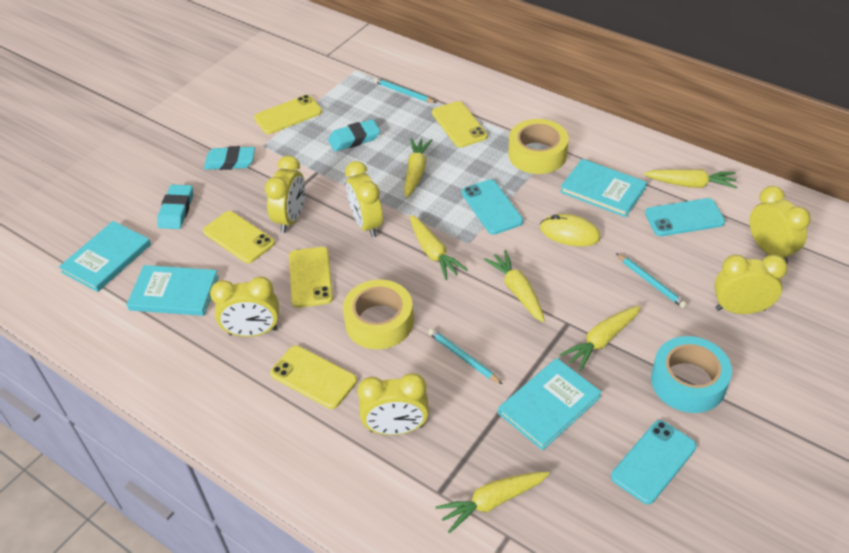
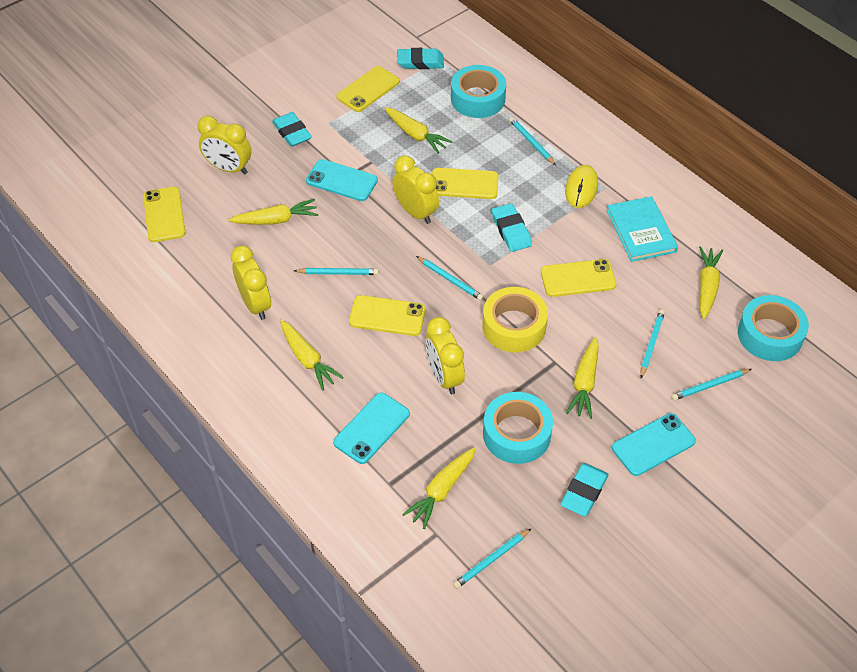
turquoise book: [59,221,151,292] [126,265,219,316] [498,358,602,450] [560,159,647,217] = 4 -> [607,196,678,262] = 1
turquoise eraser: [157,184,193,229] [204,146,255,170] [328,119,380,152] = 3 -> [272,112,312,147] [397,48,444,69] [492,203,532,252] [560,463,609,516] = 4
turquoise pencil: [374,78,436,103] [428,328,502,384] [616,253,687,308] = 3 -> [294,268,379,275] [416,256,484,301] [453,528,532,589] [509,117,556,165] [640,309,665,378] [671,369,752,401] = 6
turquoise tape: [651,336,732,413] = 1 -> [451,65,506,118] [483,392,553,464] [738,295,809,361] = 3
yellow clock: [210,277,279,337] [265,156,305,233] [345,161,383,238] [357,373,429,435] [714,255,788,314] [750,186,811,264] = 6 -> [198,116,251,174] [231,246,271,320] [392,156,439,224] [425,317,465,394] = 4
yellow tape: [343,280,414,349] [508,119,569,174] = 2 -> [483,287,548,352] = 1

